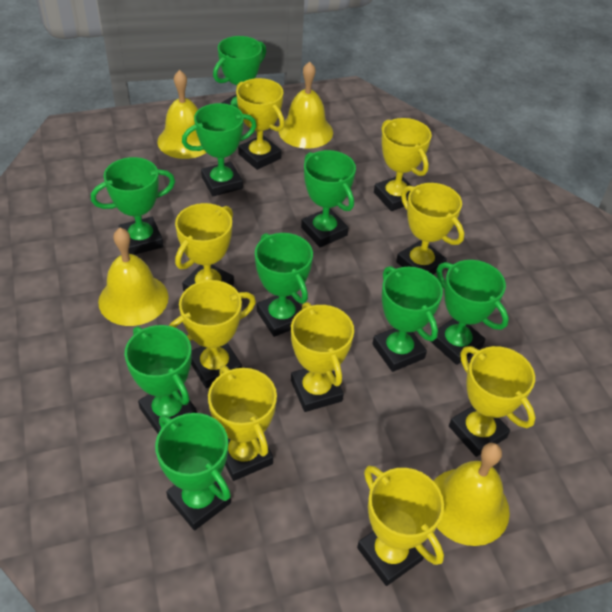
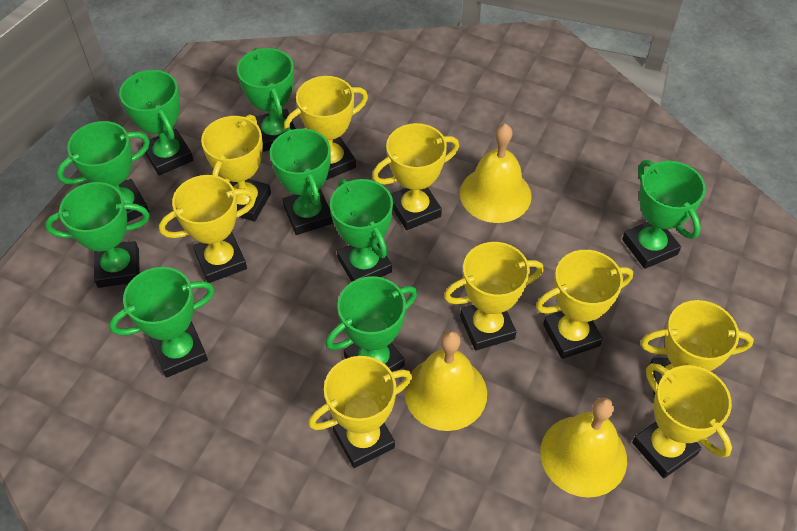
yellow bell: [98,228,169,326] [157,70,206,159] [279,61,333,149] [434,443,510,546] = 4 -> [404,331,487,431] [460,124,532,223] [540,397,627,497] = 3

